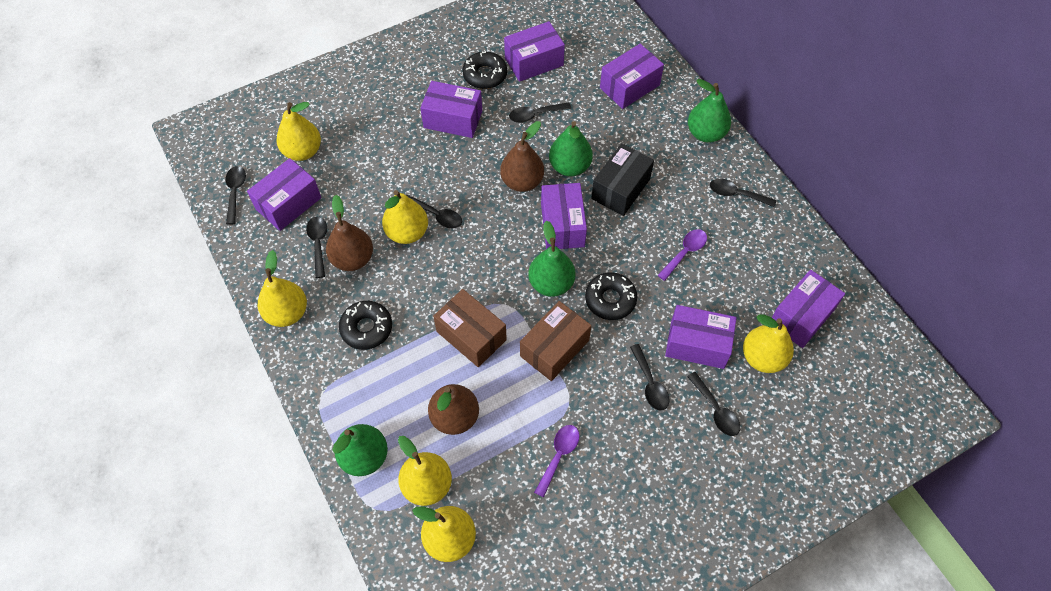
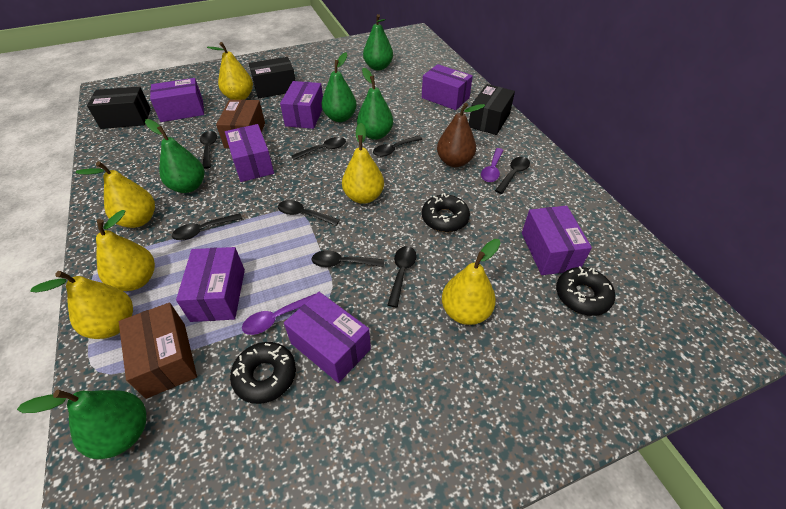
black box: [591,143,654,216] = 1 -> [87,86,151,129] [249,57,296,98] [469,84,515,135] = 3
black spoon: [226,166,246,225] [306,217,327,278] [406,195,462,228] [509,102,571,123] [630,344,670,411] [687,372,740,436] [710,179,776,207] = 7 -> [172,213,242,240] [200,131,217,169] [278,200,340,226] [291,137,346,160] [312,250,384,267] [373,136,423,157] [388,246,417,307] [495,157,530,194] = 8
brown pear: [326,195,373,271] [428,384,479,435] [500,121,544,192] = 3 -> [437,103,485,167] = 1
green pear: [332,424,388,476] [528,220,576,297] [549,121,593,176] [688,79,731,143] = 4 -> [17,390,147,459] [145,119,204,193] [322,52,357,122] [357,68,393,140] [363,14,393,71] = 5

